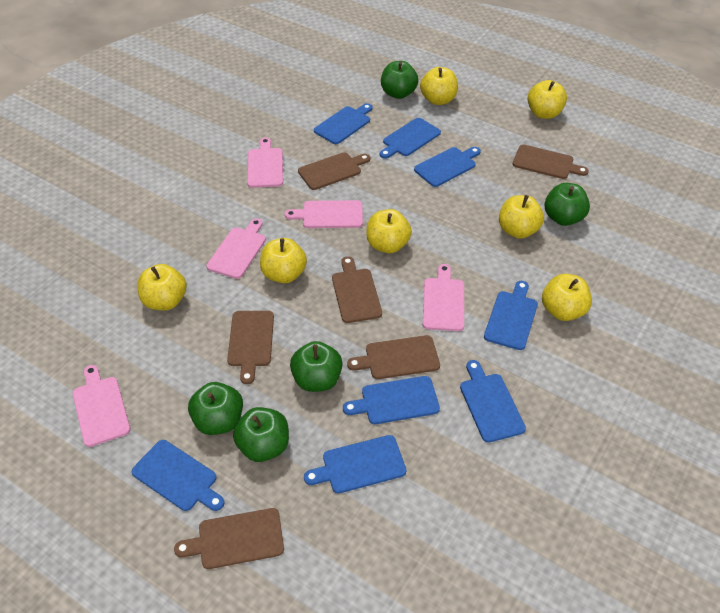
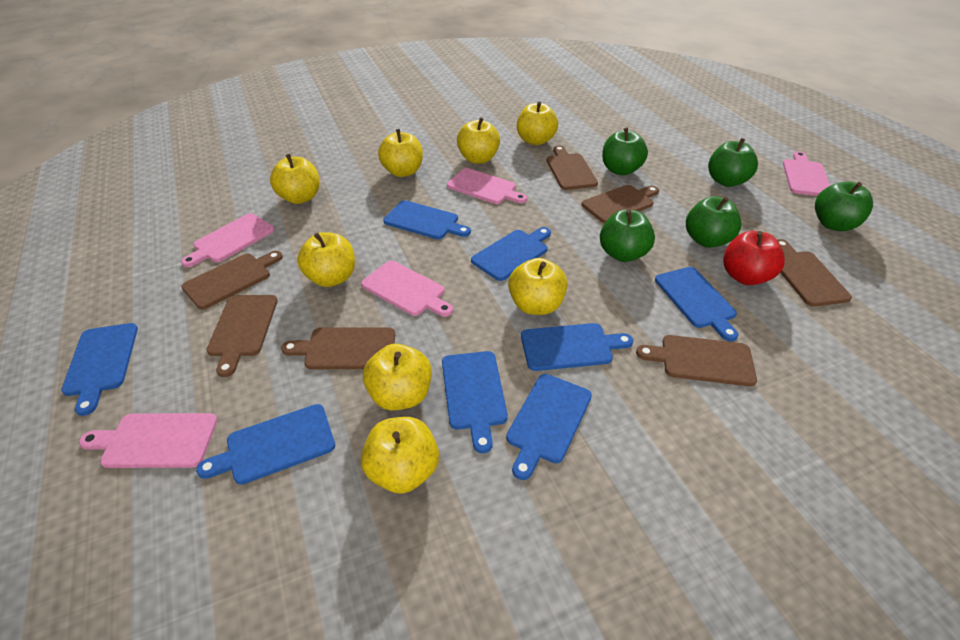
brown cutting board: [174,508,284,569] [227,311,274,384] [298,152,370,190] [332,256,382,323] [347,335,440,379] [512,145,589,179] = 6 -> [181,251,283,310] [207,295,278,377] [281,327,395,369] [547,146,598,190] [581,185,659,223] [636,335,757,387] [777,239,852,307] = 7
red apple: none = 0 -> [723,231,785,285] = 1
yellow apple: [137,264,187,310] [260,238,307,283] [366,209,412,253] [420,67,458,105] [499,195,544,239] [527,80,567,119] [542,274,592,321] = 7 -> [270,154,319,204] [297,232,355,287] [361,417,439,494] [363,344,431,411] [378,129,423,177] [457,117,500,164] [508,258,567,315] [517,101,558,145] = 8

